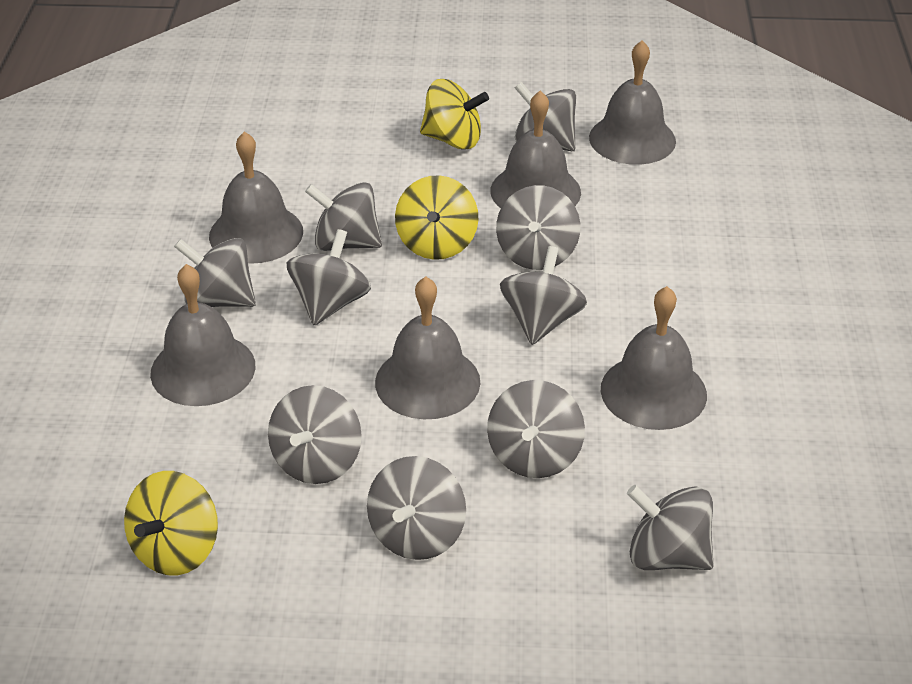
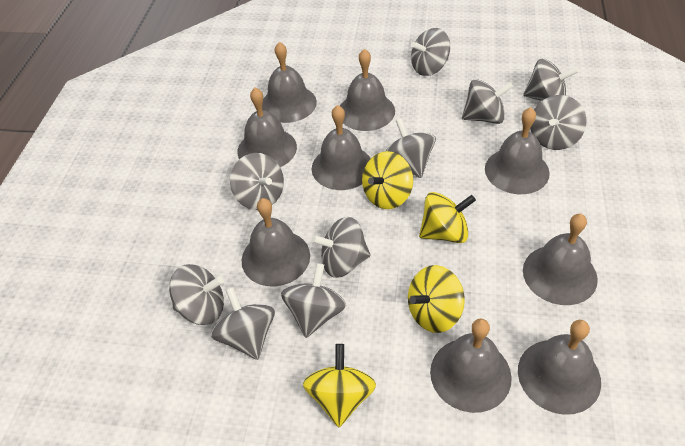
grey bell: [150,264,255,406] [209,131,303,264] [375,277,480,419] [490,91,581,208] [589,40,676,165] [601,286,707,430] = 6 -> [237,88,297,167] [242,198,310,287] [262,42,317,123] [312,105,371,190] [340,49,395,131] [430,319,512,413] [485,107,550,194] [518,320,601,415] [523,214,598,305] = 9
yellow spinning top: [124,471,218,575] [395,175,478,260] [420,79,489,150] = 3 -> [303,344,376,427] [362,151,413,209] [408,265,465,333] [419,192,476,243] = 4

